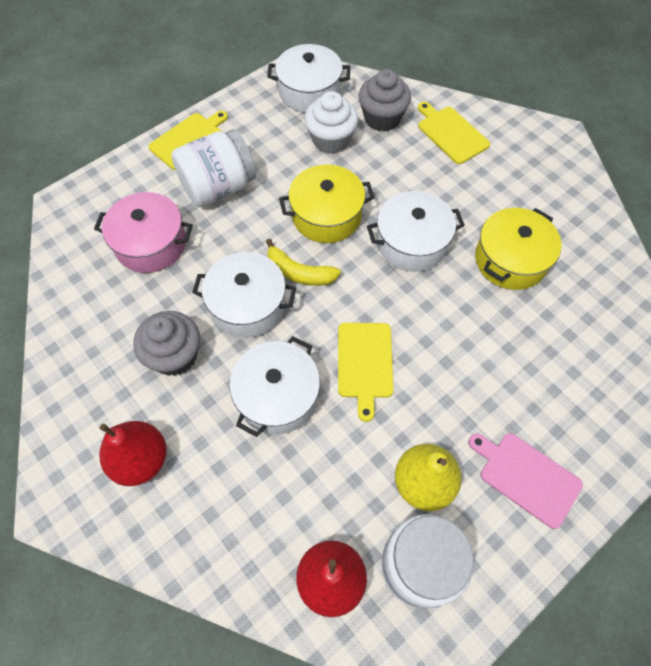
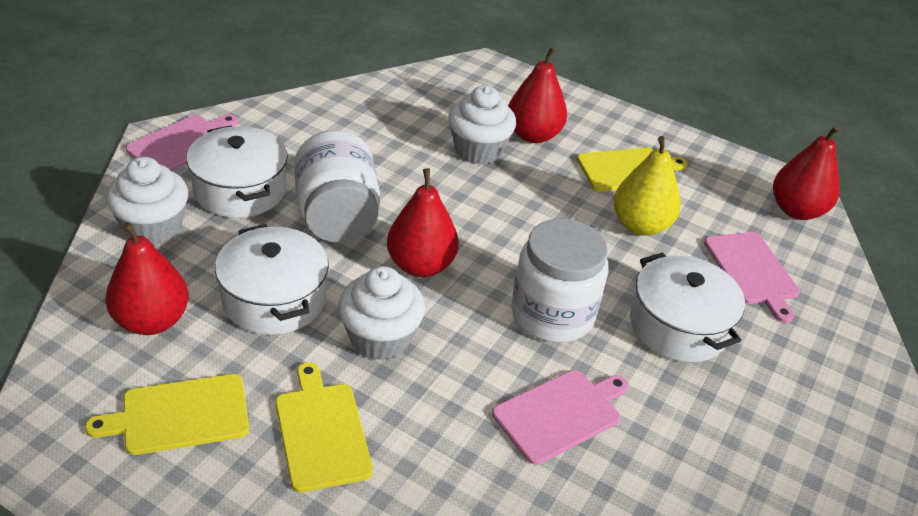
grey cupcake: [133,311,200,376] [359,69,411,132] = 2 -> none = 0
pink cutting board: [468,433,583,529] = 1 -> [126,114,238,171] [492,370,629,465] [704,232,800,323] = 3
pink pot: [94,192,193,273] = 1 -> none = 0
red pear: [99,421,167,486] [296,540,367,617] = 2 -> [105,222,189,335] [387,168,459,277] [508,47,567,143] [773,125,840,220] = 4
white cupcake: [305,91,358,154] = 1 -> [106,157,188,246] [338,266,425,361] [448,85,516,165] = 3
white pot: [192,252,296,338] [229,336,320,437] [267,44,350,113] [367,191,465,272] = 4 -> [186,125,288,218] [215,224,329,335] [630,252,745,362] = 3
yellow banana: [266,239,341,286] = 1 -> none = 0
yellow pot: [279,165,375,243] [475,208,562,290] = 2 -> none = 0

